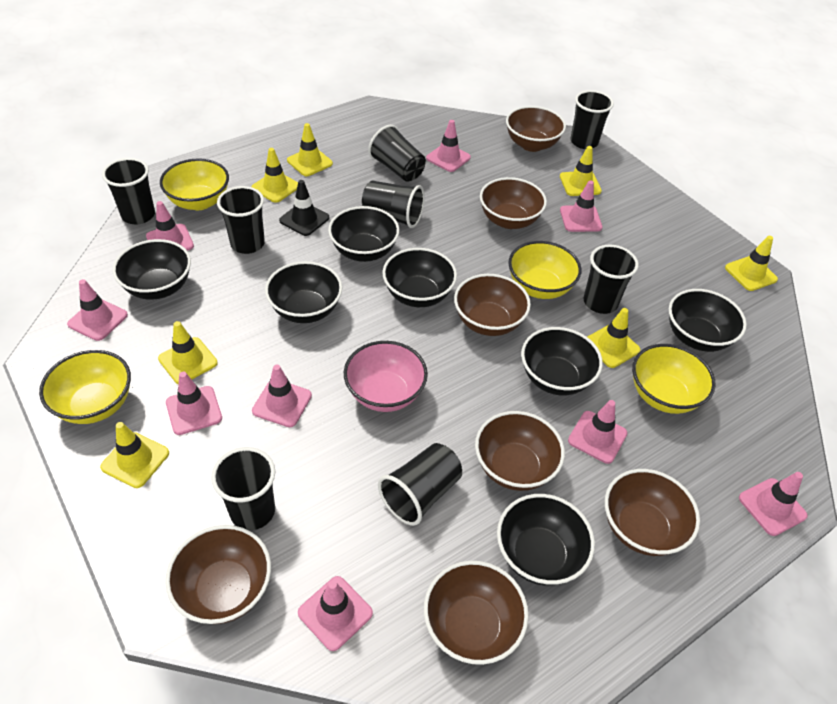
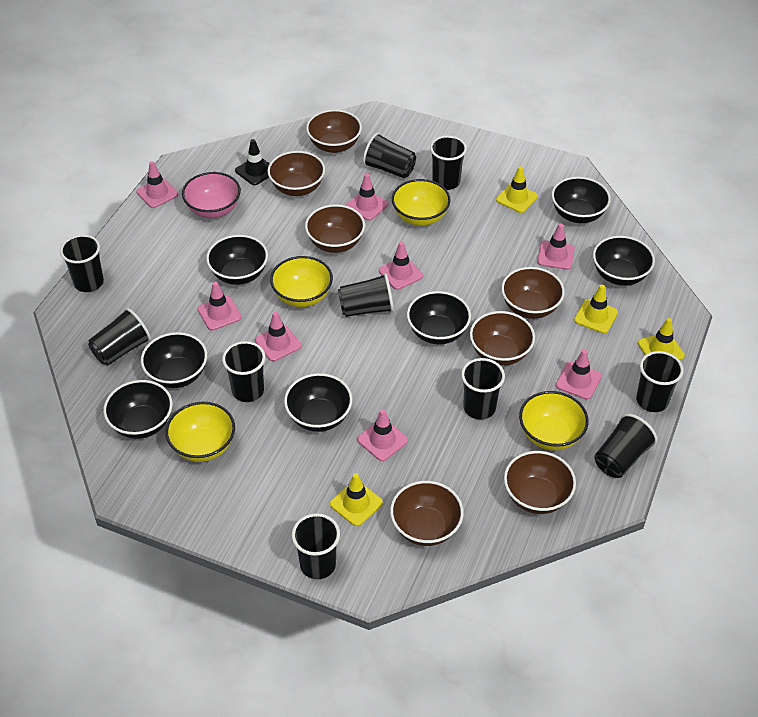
black cup: [102,158,155,224] [211,447,275,530] [217,186,265,254] [362,181,425,228] [368,125,426,182] [378,443,462,526] [570,90,614,149] [584,245,639,314] = 8 -> [60,235,104,292] [88,308,151,366] [222,341,265,402] [292,513,340,579] [338,273,394,317] [363,133,416,178] [430,136,467,190] [461,358,505,420] [595,414,657,478] [636,351,684,412] = 10
pink traffic cone: [67,279,128,341] [146,201,194,251] [166,372,222,435] [252,365,312,427] [298,576,373,651] [426,120,471,172] [560,181,603,232] [568,400,627,464] [739,472,808,536] = 9 -> [136,161,178,208] [198,282,242,331] [255,312,301,362] [346,174,388,221] [357,409,408,461] [379,242,423,290] [537,223,575,270] [556,349,602,400] = 8
yellow traffic cone: [100,422,169,488] [158,321,218,384] [252,148,298,203] [287,123,333,176] [560,146,602,196] [587,308,641,368] [725,236,778,291] = 7 -> [330,473,383,526] [496,166,538,213] [574,285,618,334] [638,318,685,360] = 4

